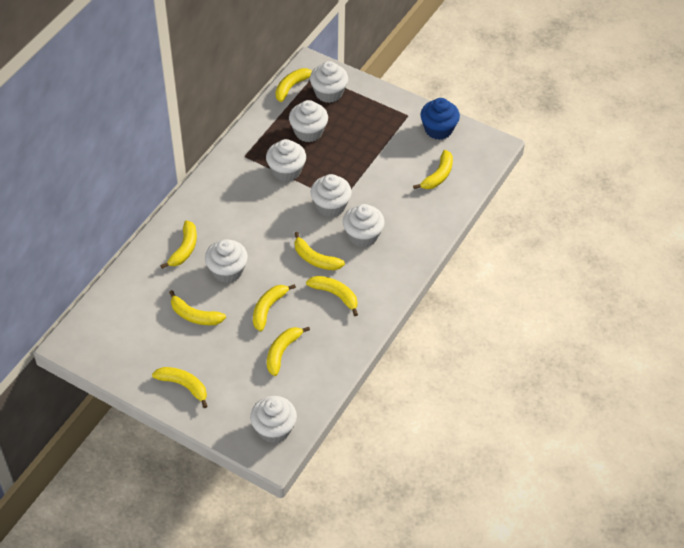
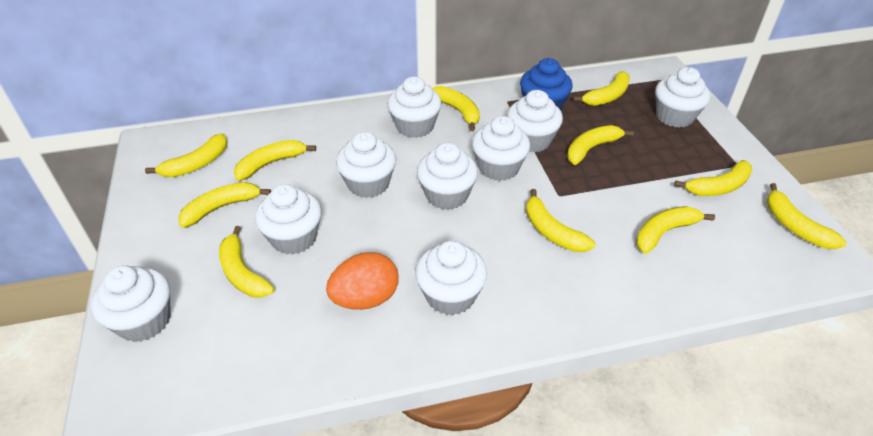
orange egg: none = 0 -> [326,252,398,310] = 1
white cupcake: [205,239,248,283] [250,396,297,443] [266,139,306,182] [289,100,328,142] [310,61,348,103] [311,174,352,217] [343,204,385,247] = 7 -> [91,265,170,342] [255,184,322,255] [336,132,396,198] [387,76,442,138] [415,241,487,315] [417,143,478,210] [472,116,530,181] [507,90,563,152] [655,67,710,128] = 9
yellow banana: [152,367,208,408] [161,220,197,269] [169,290,226,325] [253,284,296,331] [267,327,310,376] [275,68,312,102] [294,232,345,270] [306,276,358,316] [413,150,453,189] = 9 -> [145,133,227,177] [178,182,271,228] [219,226,275,297] [234,140,316,181] [432,86,480,131] [526,189,596,252] [567,125,634,165] [573,71,630,106] [636,206,715,254] [674,160,752,196] [767,183,847,249] = 11

